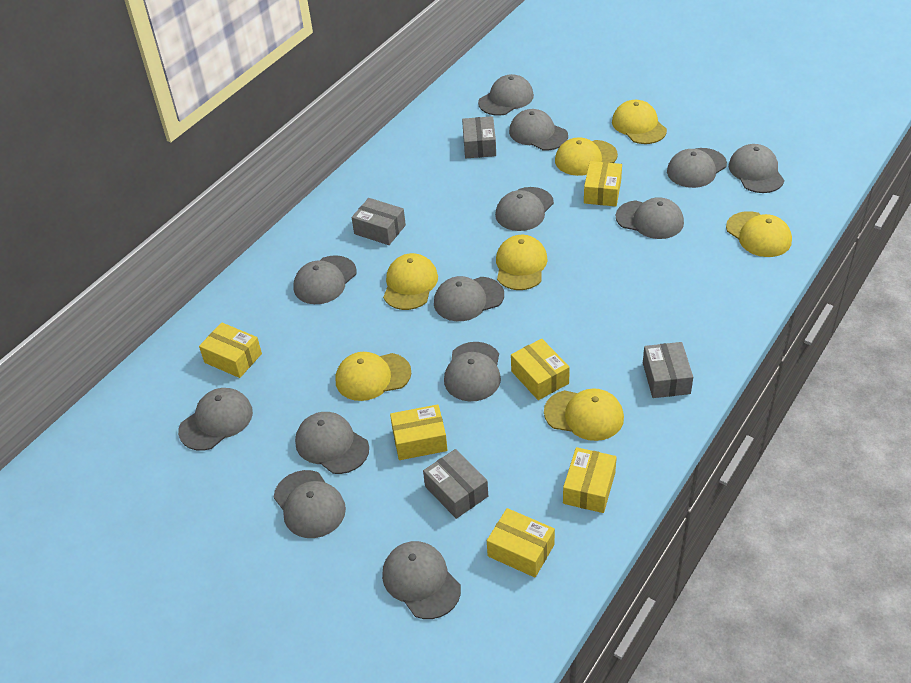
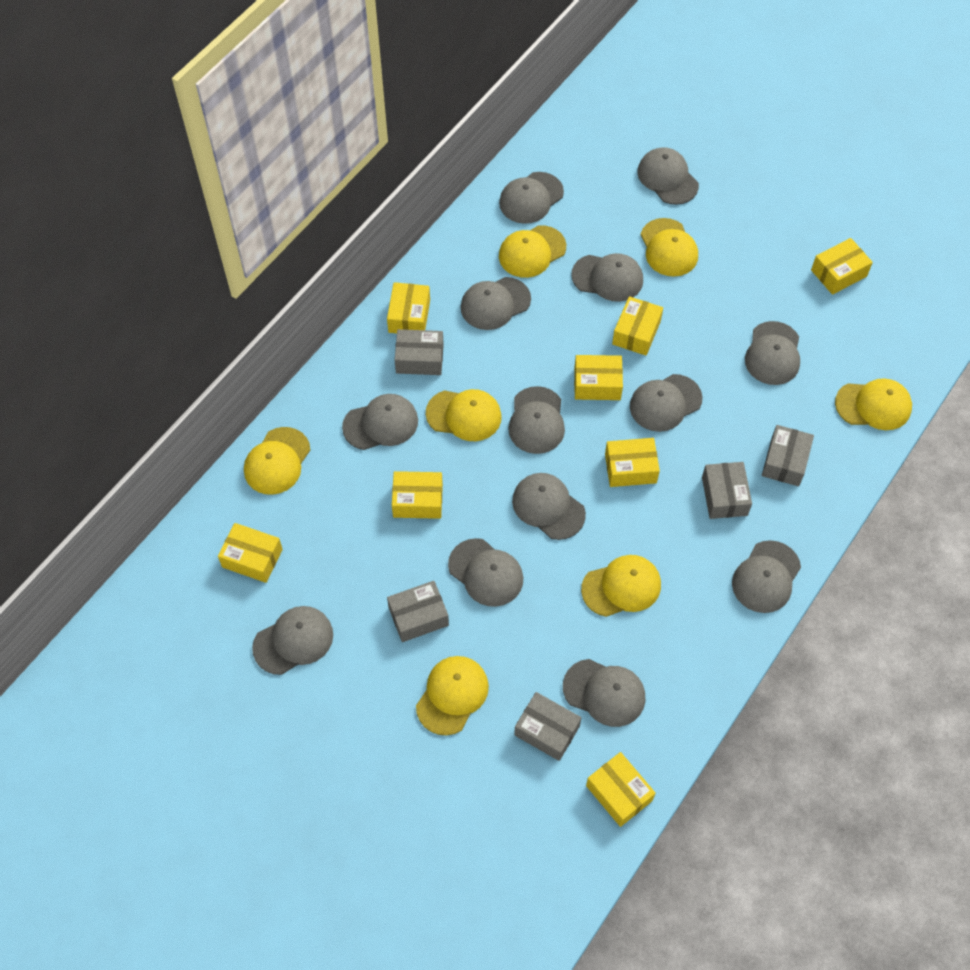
grey box: [352,198,406,245] [423,449,488,519] [462,116,496,158] [643,342,693,398] = 4 -> [387,581,449,642] [395,329,444,375] [514,692,581,761] [702,462,752,519] [762,425,814,486] = 5
yellow box: [199,322,262,378] [390,404,447,460] [487,508,555,577] [511,339,570,400] [563,447,617,513] [584,161,622,206] = 6 -> [218,523,283,583] [387,282,430,334] [392,471,443,519] [574,355,623,400] [586,752,656,827] [605,438,660,487] [612,296,663,356] [811,238,873,295] = 8

